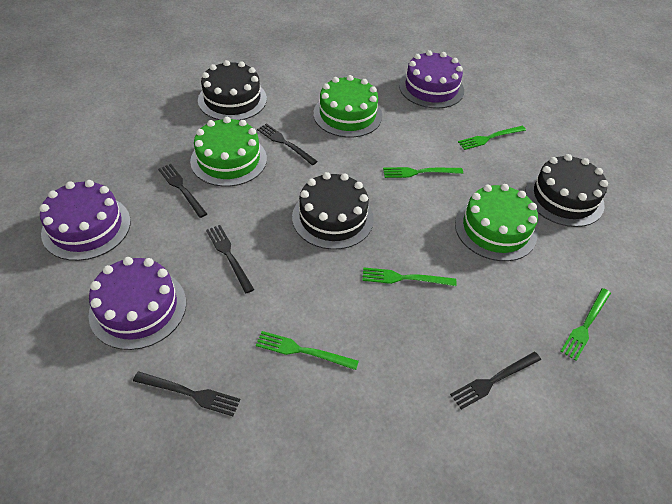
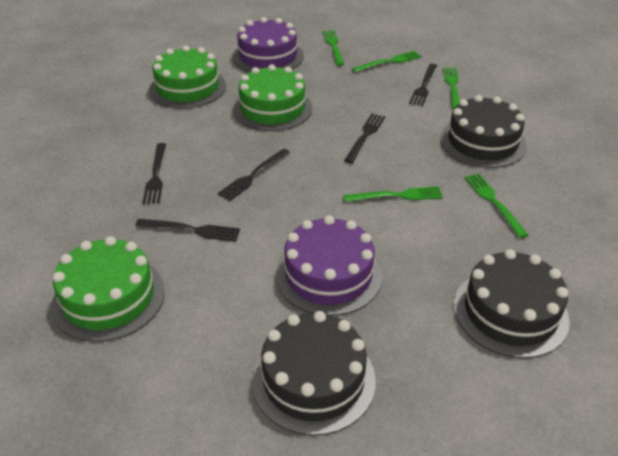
purple cake: [39,180,131,261] [88,257,186,350] [399,50,464,109] = 3 -> [233,17,303,72] [276,215,382,316] = 2

